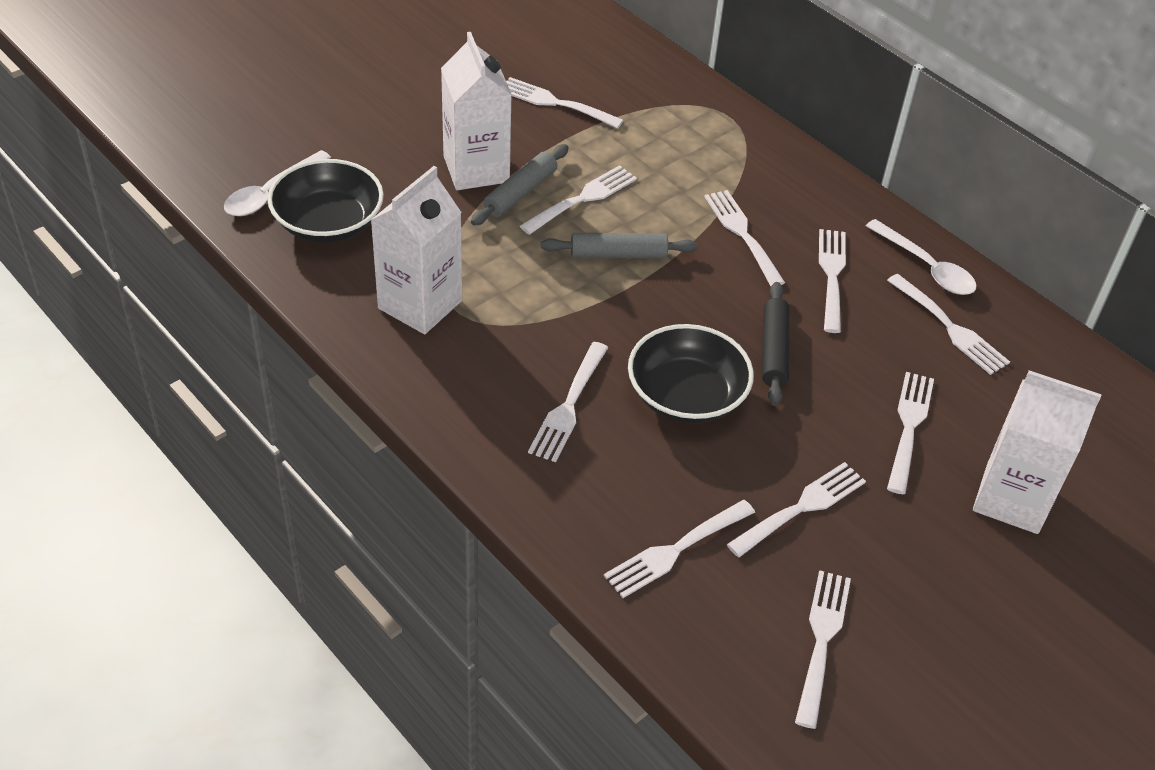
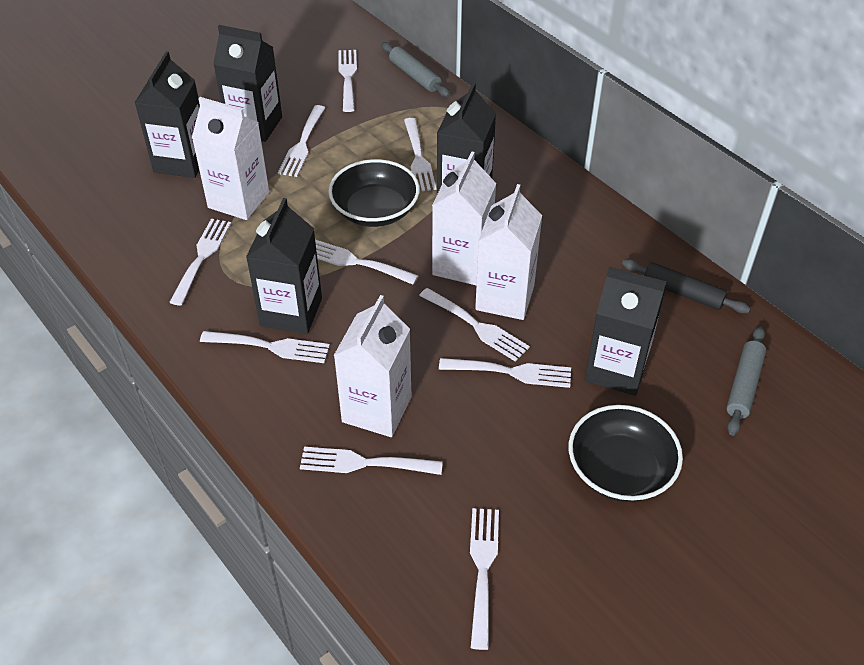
black carton: none = 0 -> [134,51,200,178] [213,25,282,142] [246,198,322,334] [437,82,496,194] [585,267,666,396] = 5
white carton: [371,166,462,334] [441,32,512,190] [973,370,1102,534] = 3 -> [192,97,269,220] [334,295,411,437] [432,151,496,285] [475,184,542,320] = 4
white spoon: [224,150,331,216] [866,219,977,295] = 2 -> none = 0

